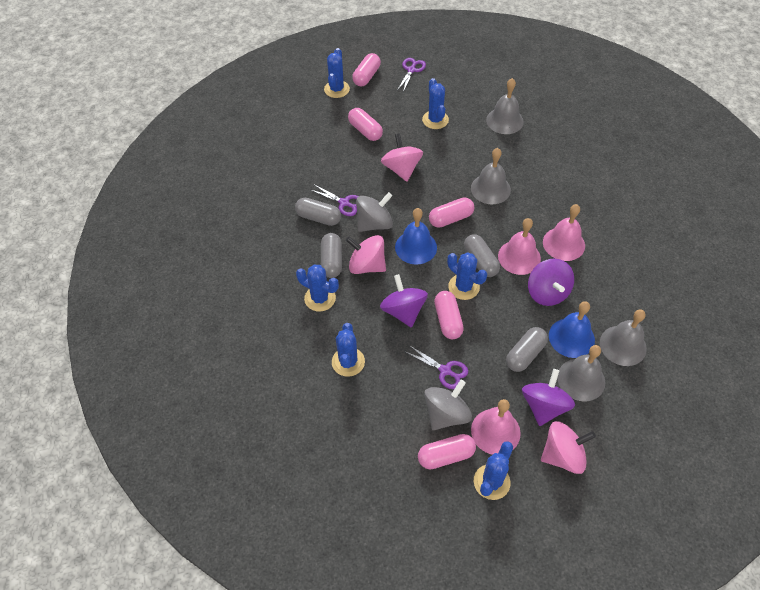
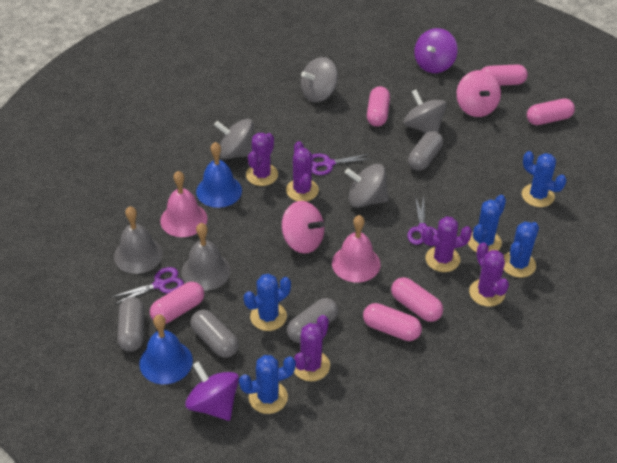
blue cactus: [296,265,339,312] [324,48,350,98] [332,323,365,377] [422,78,449,129] [447,252,487,300] [474,441,513,500] = 6 -> [239,355,296,414] [244,274,291,331] [468,195,506,253] [504,222,539,278] [522,151,566,207] = 5
grey bell: [471,148,511,205] [486,78,524,134] [557,345,605,401] [600,309,647,366] = 4 -> [114,206,163,274] [181,223,231,290] = 2
grey spinning top: [356,192,393,232] [424,380,472,430] = 2 -> [214,119,254,159] [301,57,338,102] [345,164,389,208] [403,89,447,133] = 4
pink bell: [471,399,521,455] [498,218,541,275] [543,204,585,261] = 3 -> [160,171,208,237] [332,215,380,283] = 2
pink capsule: [348,108,383,141] [352,53,381,86] [418,434,476,469] [429,198,474,228] [434,291,464,339] = 5 -> [150,282,204,324] [363,303,422,341] [367,86,390,127] [391,277,443,322] [482,64,528,86] [527,98,575,125] = 6
pink spinning top: [346,235,386,274] [381,133,423,182] [541,421,596,474] = 3 -> [282,201,324,254] [457,70,501,117] = 2
purple cactus: none = 0 -> [246,133,278,186] [286,141,319,201] [294,315,330,381] [422,216,472,272] [469,242,509,307] = 5
purple spinning top: [380,274,428,328] [522,369,575,426] [528,259,574,306] = 3 -> [185,361,239,421] [414,28,458,73] = 2

